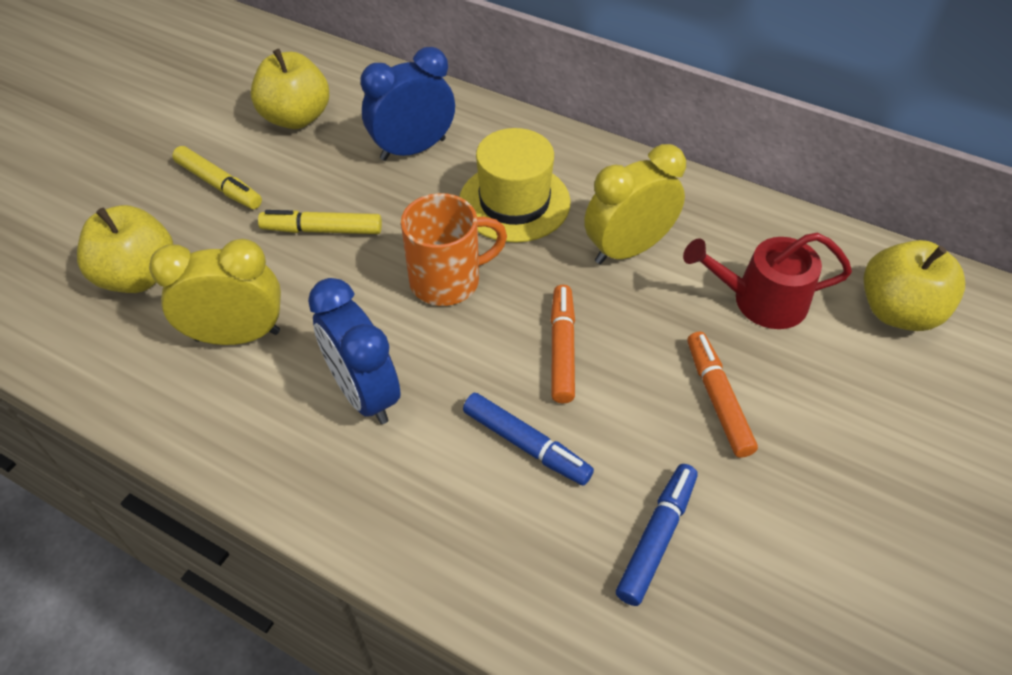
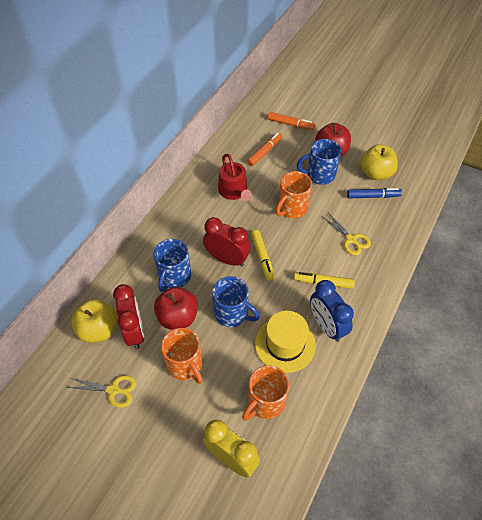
blue clock: [308,278,401,424] [360,47,455,161] = 2 -> [310,280,354,342] = 1
blue marker: [463,393,594,485] [616,464,697,606] = 2 -> [347,188,402,198] = 1
blue mug: none = 0 -> [153,239,191,292] [212,276,260,327] [297,139,341,185] = 3
orange mug: [401,193,507,306] = 1 -> [161,328,203,384] [242,365,289,421] [276,171,312,218] = 3
red apple: none = 0 -> [154,287,198,330] [316,123,351,157] = 2
red clock: none = 0 -> [113,284,144,349] [203,217,251,266] = 2
yellow apple: [77,205,173,293] [251,49,329,129] [863,240,965,331] = 3 -> [71,299,117,343] [360,144,398,180] = 2
yellow clock: [149,239,281,345] [584,144,686,264] = 2 -> [203,420,260,477] = 1
yellow scissors: none = 0 -> [67,375,136,408] [322,214,371,255] = 2

